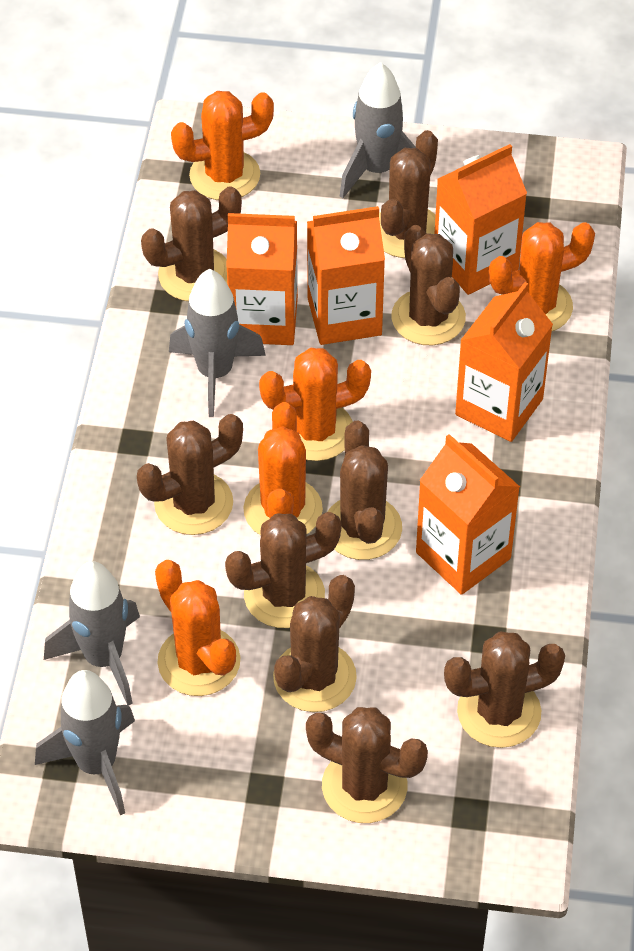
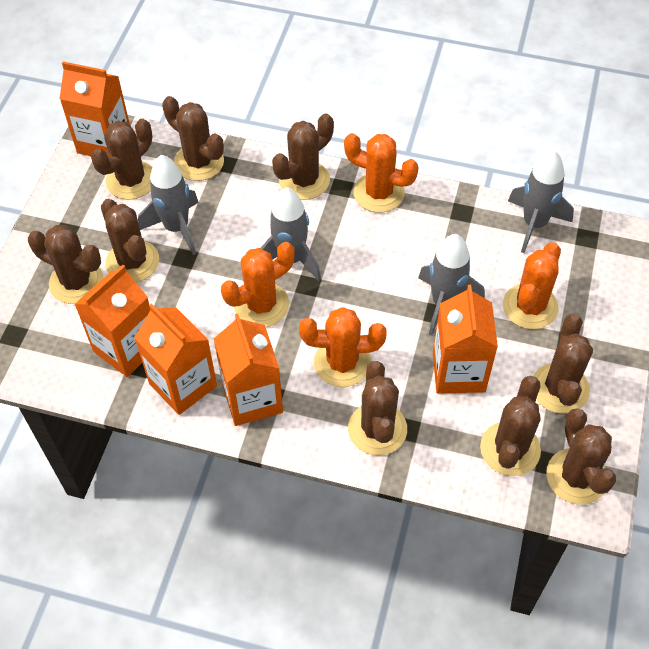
orange cactus: [155,560,240,696] [171,91,274,200] [243,402,323,535] [259,348,371,461] [489,222,595,331] = 5 -> [221,242,295,327] [299,307,387,387] [344,133,419,213] [503,242,561,329] = 4

